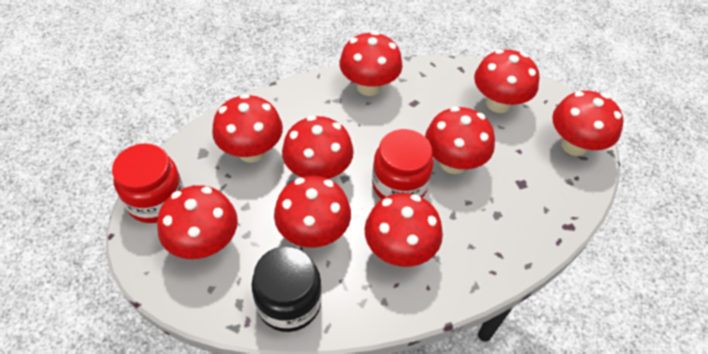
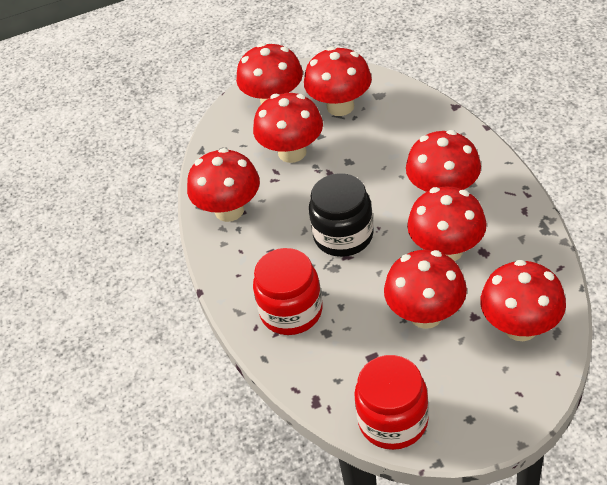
red mushroom: [157,185,238,259] [212,94,283,163] [274,176,351,248] [282,116,354,179] [339,31,402,96] [365,193,443,267] [425,106,495,174] [474,49,539,113] [552,91,624,156] = 9 -> [187,148,260,222] [236,43,303,104] [253,93,323,163] [304,47,372,116] [384,250,467,329] [406,130,481,192] [407,186,487,261] [480,260,566,341] = 8

